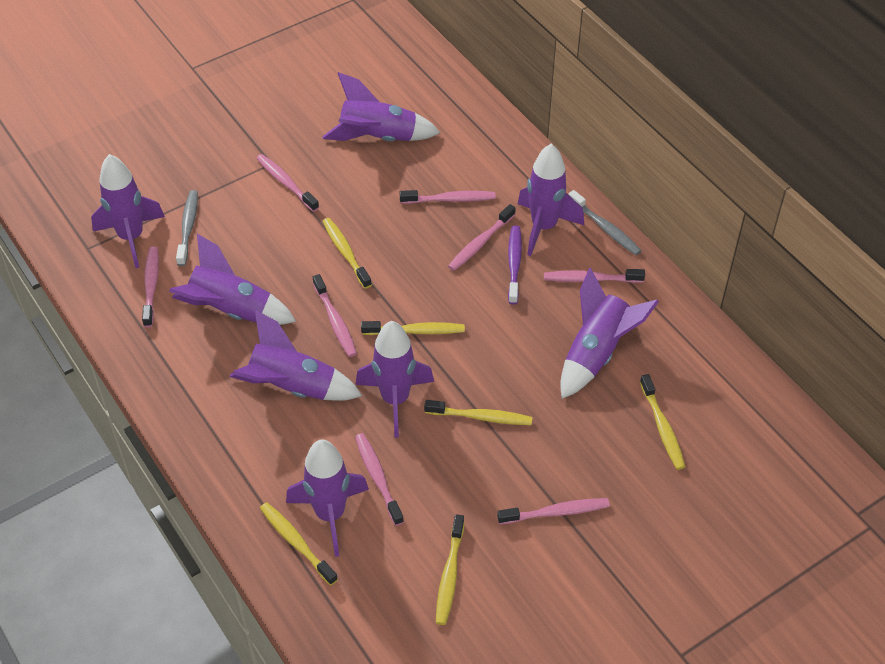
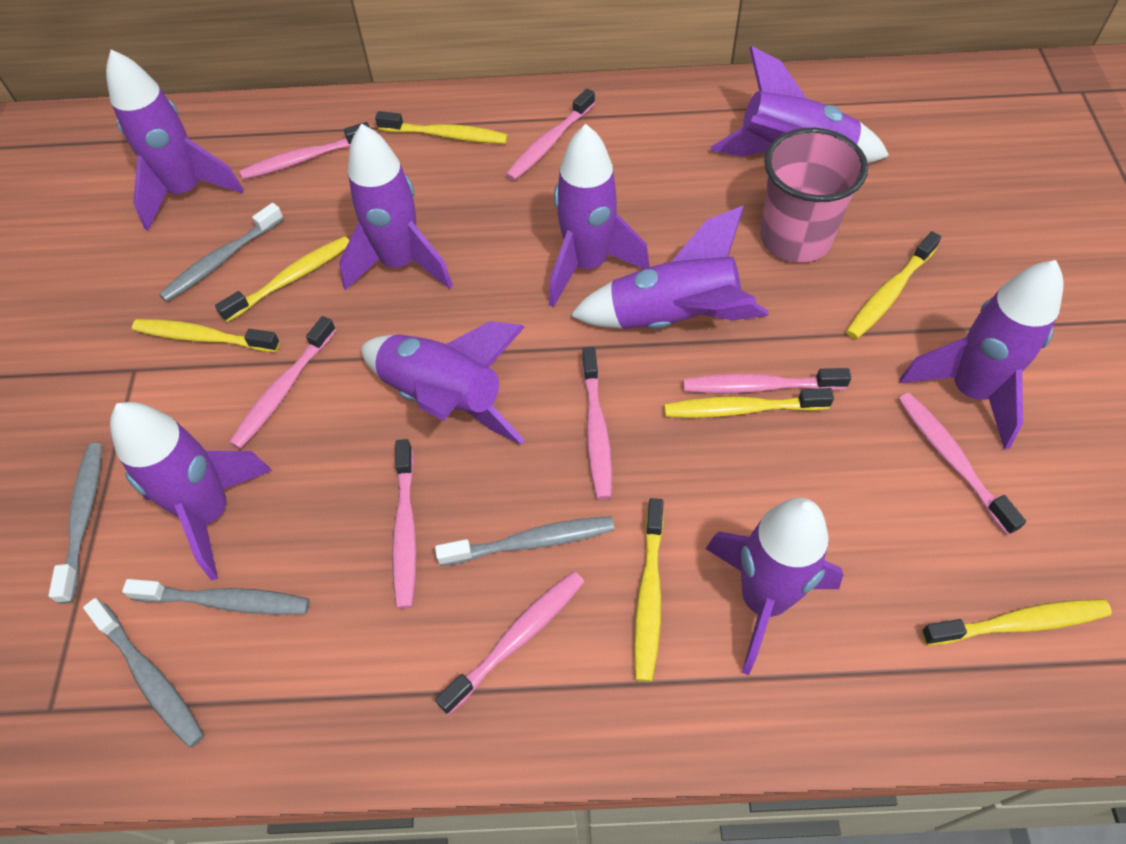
grey toothbrush: [176,190,198,266] [568,190,642,255] = 2 -> [48,443,102,604] [83,598,204,748] [122,579,310,615] [159,203,284,302] [435,516,615,566] = 5
pink cup: none = 0 -> [760,128,868,263] = 1
purple rocket: [91,154,165,268] [169,234,296,325] [230,310,362,401] [286,439,369,557] [323,72,440,141] [355,321,434,438] [518,144,584,256] [560,268,659,399] = 8 -> [106,49,244,231] [110,402,272,580] [339,124,453,290] [361,321,525,444] [549,124,650,307] [570,206,769,329] [706,498,844,675] [711,46,889,163] [900,260,1063,450] = 9
purple toothbrush: [508,225,522,304] = 1 -> none = 0
yellow toothbrush: [260,502,338,585] [323,218,372,289] [361,321,465,335] [424,400,532,425] [436,514,464,625] [640,374,685,470] = 6 -> [132,319,280,352] [215,236,349,322] [375,111,508,144] [634,498,664,682] [664,388,834,418] [846,231,941,339] [922,599,1112,646] = 7

